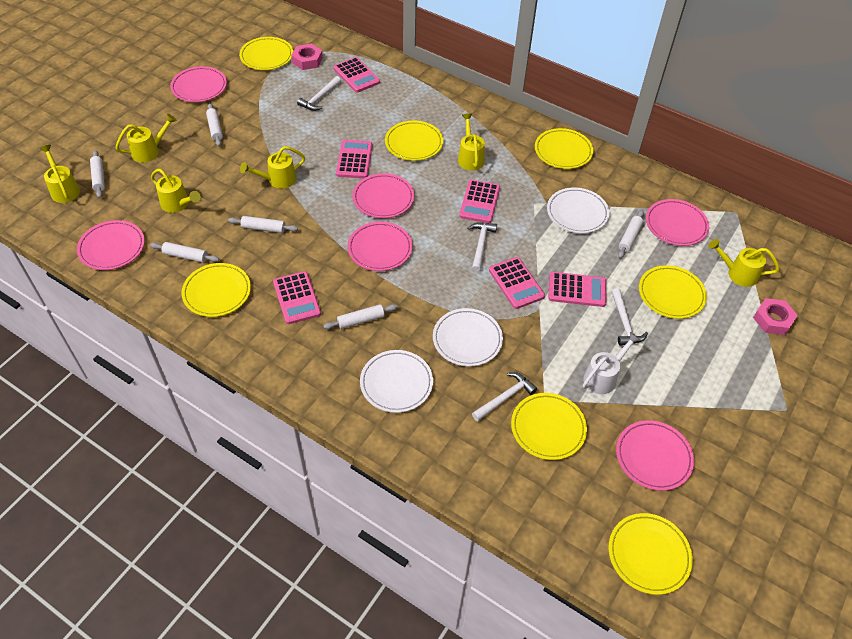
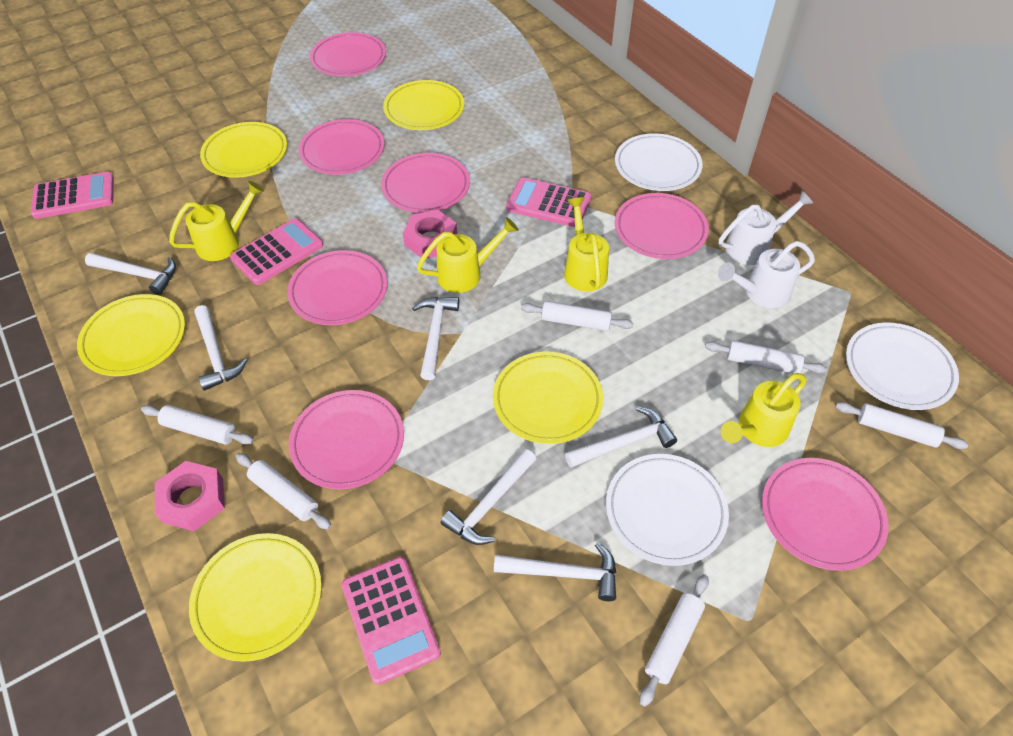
pink calculator: [273,271,321,324] [333,57,380,93] [336,140,372,178] [459,180,500,223] [489,257,545,309] [548,272,606,307] = 6 -> [31,172,114,219] [230,218,323,285] [341,557,441,685] [506,177,591,227] = 4
pink plate: [77,220,145,270] [170,66,227,102] [347,222,413,271] [352,173,414,218] [616,420,694,491] [646,199,709,246] = 6 -> [287,250,387,325] [289,390,404,489] [299,119,384,175] [310,32,386,77] [381,153,470,213] [615,193,709,259] [762,458,889,571] = 7
white hammer: [297,76,341,111] [467,222,497,272] [472,372,537,422] [611,288,648,346] = 4 -> [85,253,176,295] [194,305,247,391] [412,297,459,380] [440,449,536,545] [494,542,616,601] [565,406,677,468] = 6
white watering can: [583,332,640,394] = 1 -> [718,241,815,308] [719,191,814,265] = 2
yellow plate: [181,263,251,317] [239,37,293,70] [385,121,443,161] [511,393,587,460] [535,128,593,169] [608,513,693,595] [639,265,707,319] = 7 -> [77,294,185,376] [189,533,322,662] [200,122,287,178] [383,80,464,130] [493,351,603,444] = 5
yellow watering can: [39,145,80,203] [116,114,177,163] [151,169,201,213] [240,146,305,189] [458,113,485,170] [708,239,779,287] = 6 -> [169,181,264,261] [417,217,519,293] [564,197,609,292] [721,373,806,447] = 4

